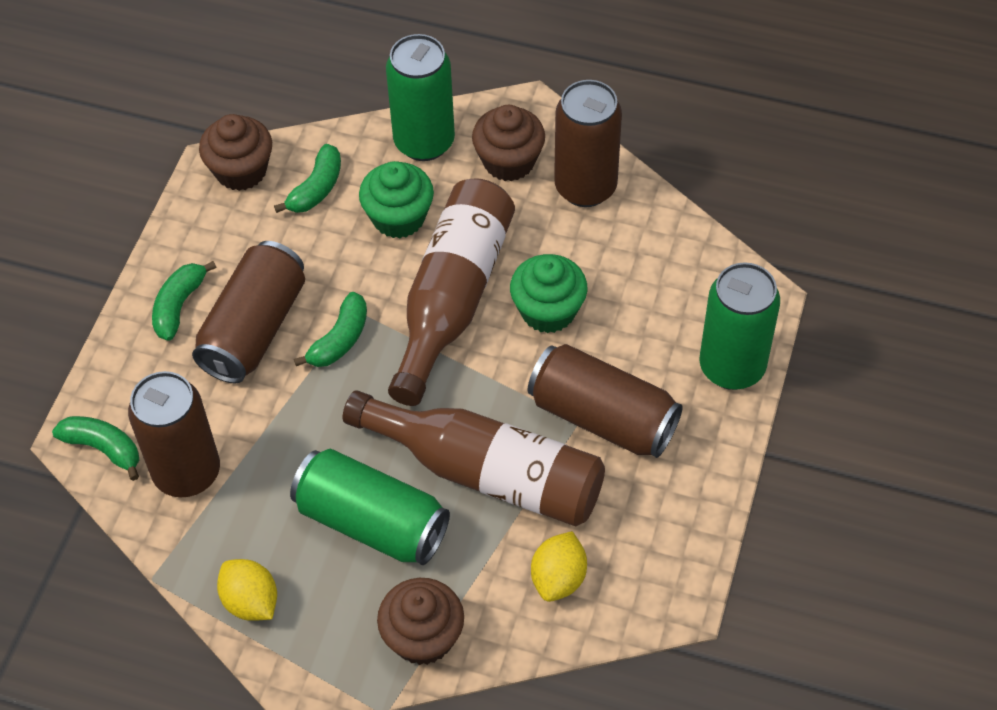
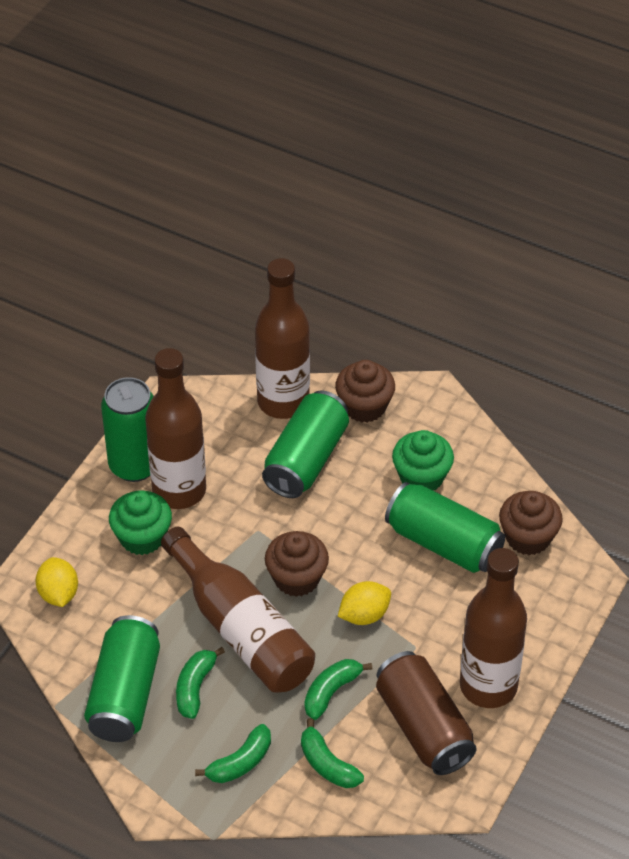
brown bottle: [343,390,605,527] [388,178,515,406] = 2 -> [145,348,206,509] [161,527,315,693] [255,258,310,419] [460,548,527,708] = 4
brown can: [128,371,220,497] [192,241,305,383] [528,344,683,458] [554,80,622,207] = 4 -> [376,651,477,775] = 1
green can: [290,449,450,565] [386,34,455,161] [699,262,780,390] = 3 -> [84,615,160,742] [101,377,154,482] [262,391,349,498] [385,482,505,573] = 4

